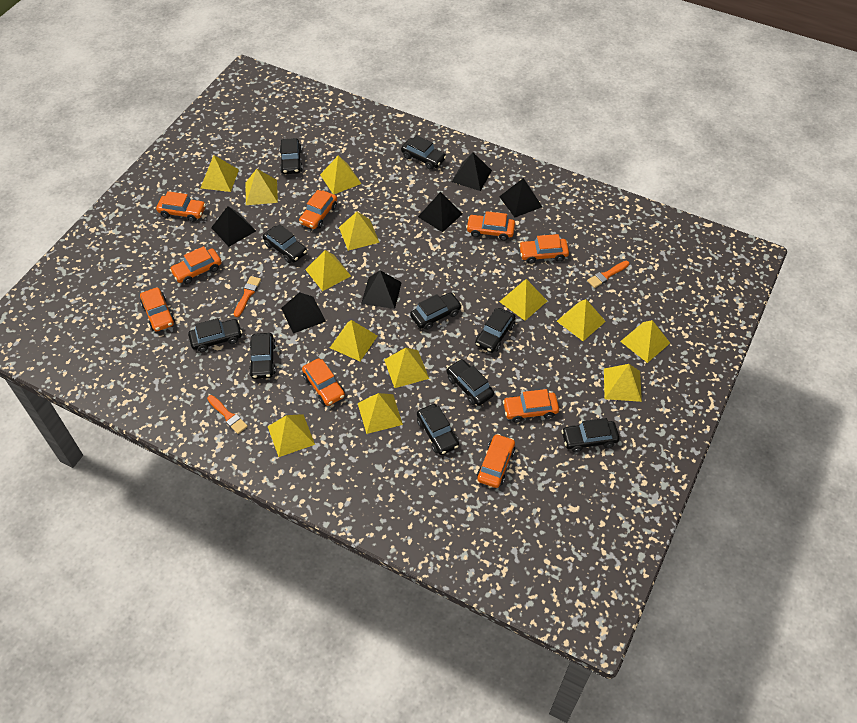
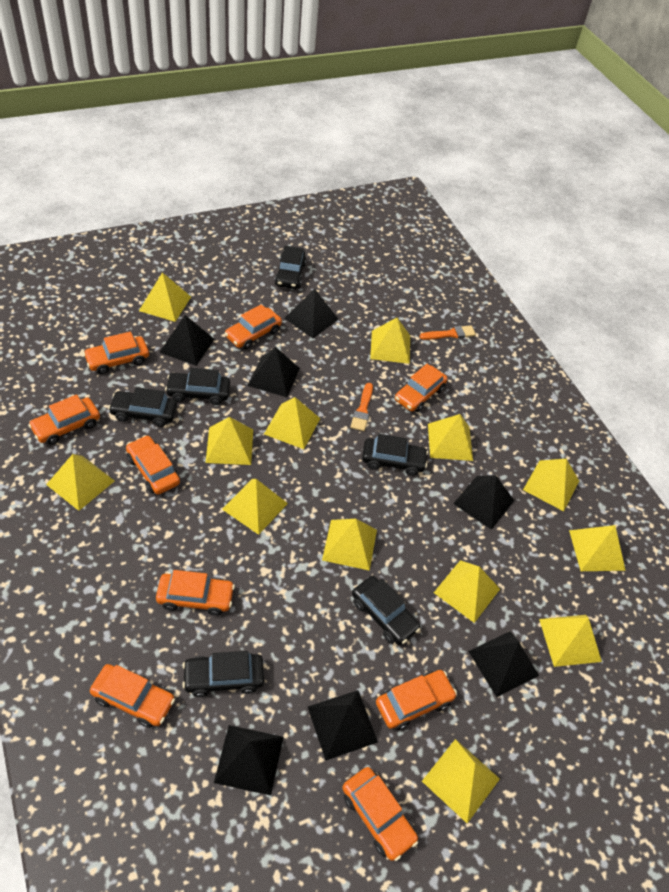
black car: [188,318,242,352] [249,333,276,379] [263,224,307,263] [279,138,303,174] [401,135,446,170] [410,293,462,330] [417,404,459,455] [447,359,494,406] [475,308,516,353] [561,418,619,452] = 10 -> [108,387,177,427] [165,368,230,405] [182,651,264,697] [274,246,306,289] [352,576,421,645] [362,434,428,476] = 6
black pyramid: [211,206,256,247] [281,292,326,334] [361,270,402,309] [418,192,463,232] [452,152,492,191] [499,178,542,217] = 6 -> [159,315,214,366] [214,725,284,795] [248,347,300,397] [284,289,339,338] [308,690,378,760] [453,475,514,530] [468,631,539,697] = 7
orange brush: [207,395,248,434] [234,276,261,317] [587,261,629,288] = 3 -> [350,383,373,431] [420,325,476,340] = 2

